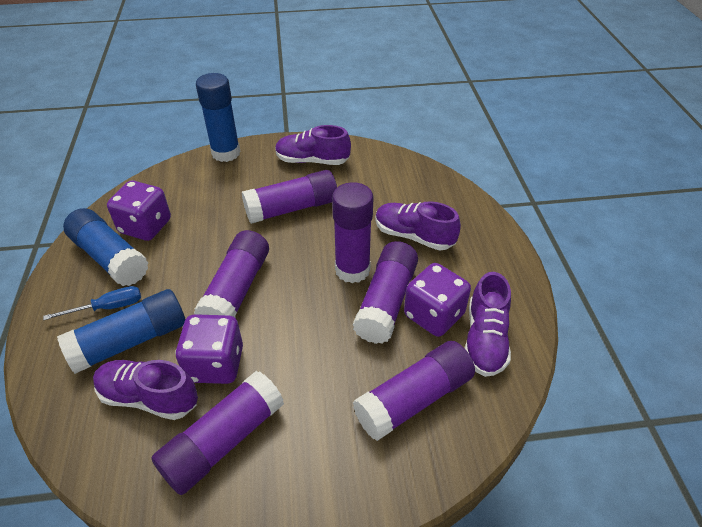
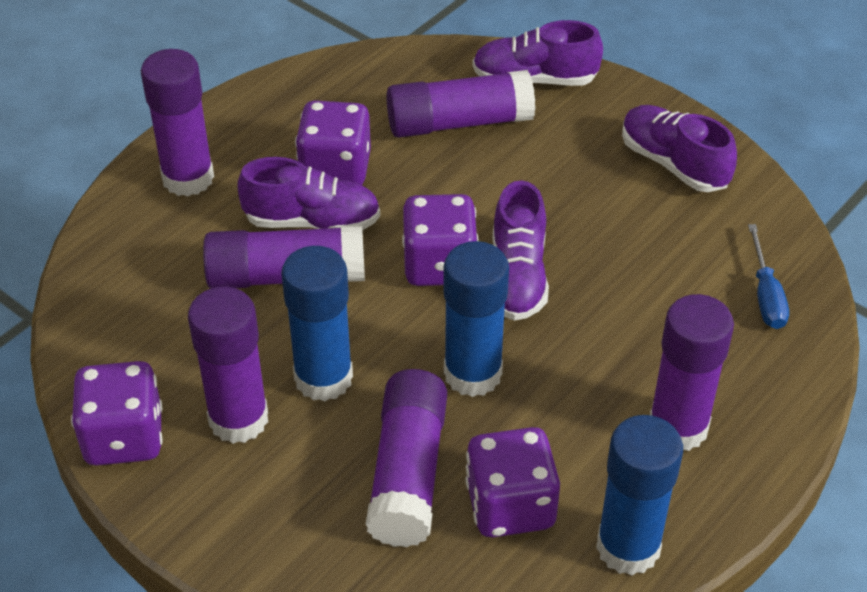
purple dice: [107,181,171,241] [175,314,243,384] [404,263,471,337] = 3 -> [71,361,163,466] [295,100,371,185] [402,194,478,286] [465,427,560,538] = 4

